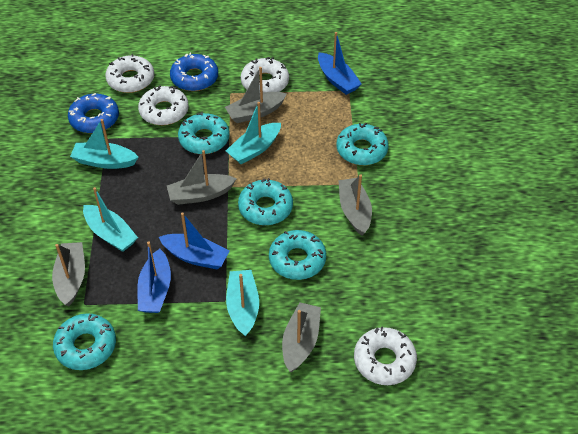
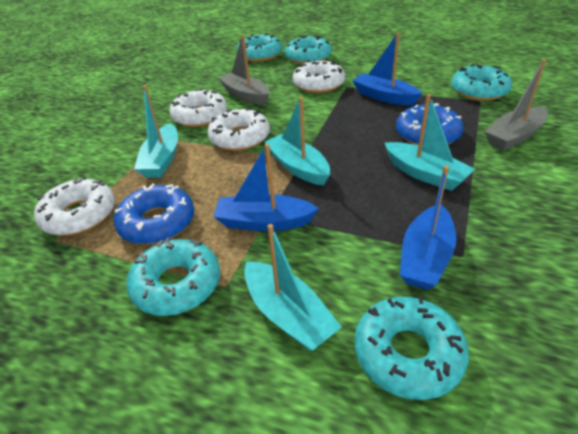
grey boat: [52,242,85,307] [167,150,237,205] [225,67,287,123] [282,302,321,372] [338,175,372,236] = 5 -> [218,34,270,105] [484,59,548,151] = 2

